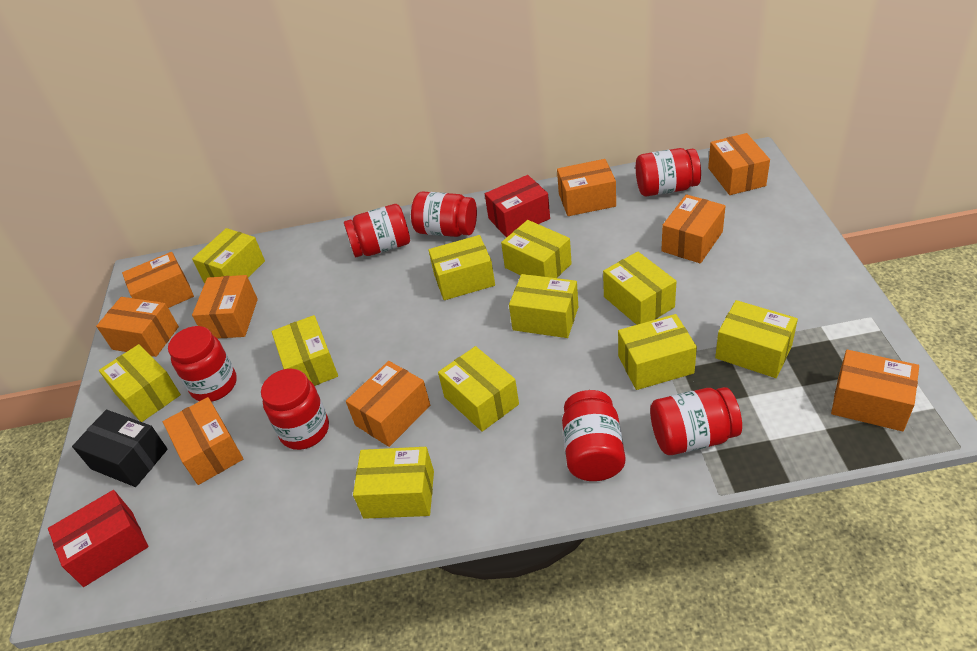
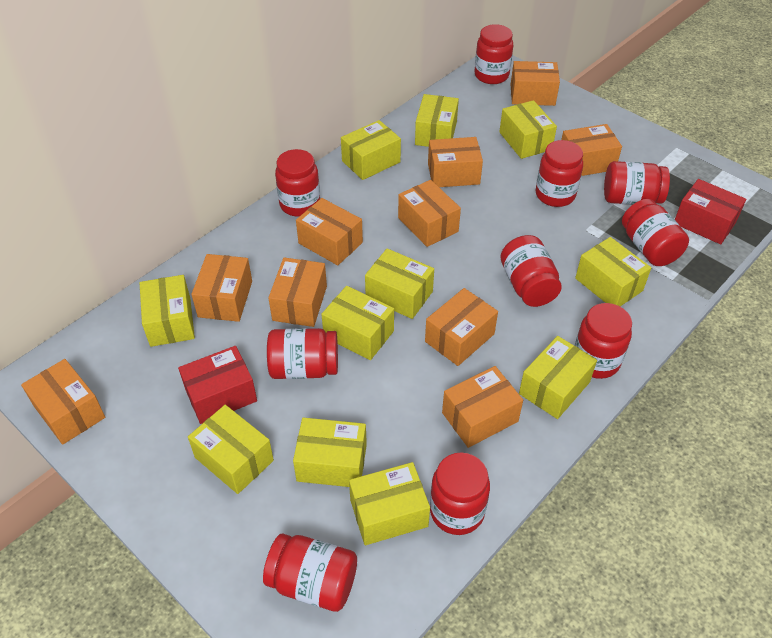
black box: [72,410,168,487] = 1 -> none = 0
orange box: [96,297,179,357] [122,252,194,308] [163,397,243,485] [192,275,258,339] [346,361,430,447] [557,159,616,216] [661,194,726,263] [708,133,770,195] [831,350,919,432] = 9 -> [21,359,105,445] [191,254,252,322] [268,257,327,327] [296,198,363,265] [398,180,461,247] [425,288,498,366] [428,137,483,187] [442,366,523,448] [511,61,560,106] [561,124,622,176] = 10
red jar: [168,326,237,402] [261,369,329,450] [344,204,410,257] [411,191,477,237] [562,390,625,481] [636,148,701,196] [650,387,742,455] = 7 -> [263,533,357,612] [267,328,338,379] [275,149,320,217] [430,453,490,535] [475,24,513,84] [501,235,562,307] [536,140,583,207] [575,303,632,379] [604,161,670,205] [622,199,689,266] = 10

